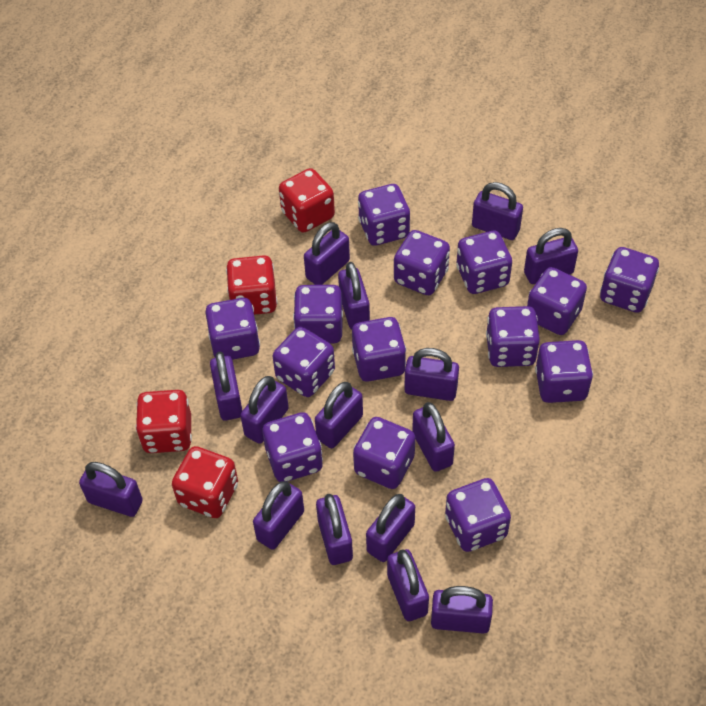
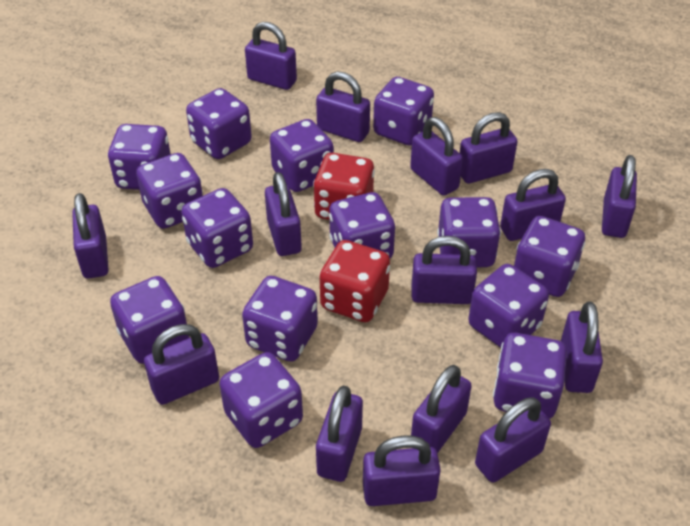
red dice: [136,390,192,453] [172,446,238,518] [226,255,277,315] [279,168,335,233] = 4 -> [313,153,375,220] [320,240,390,322] = 2

